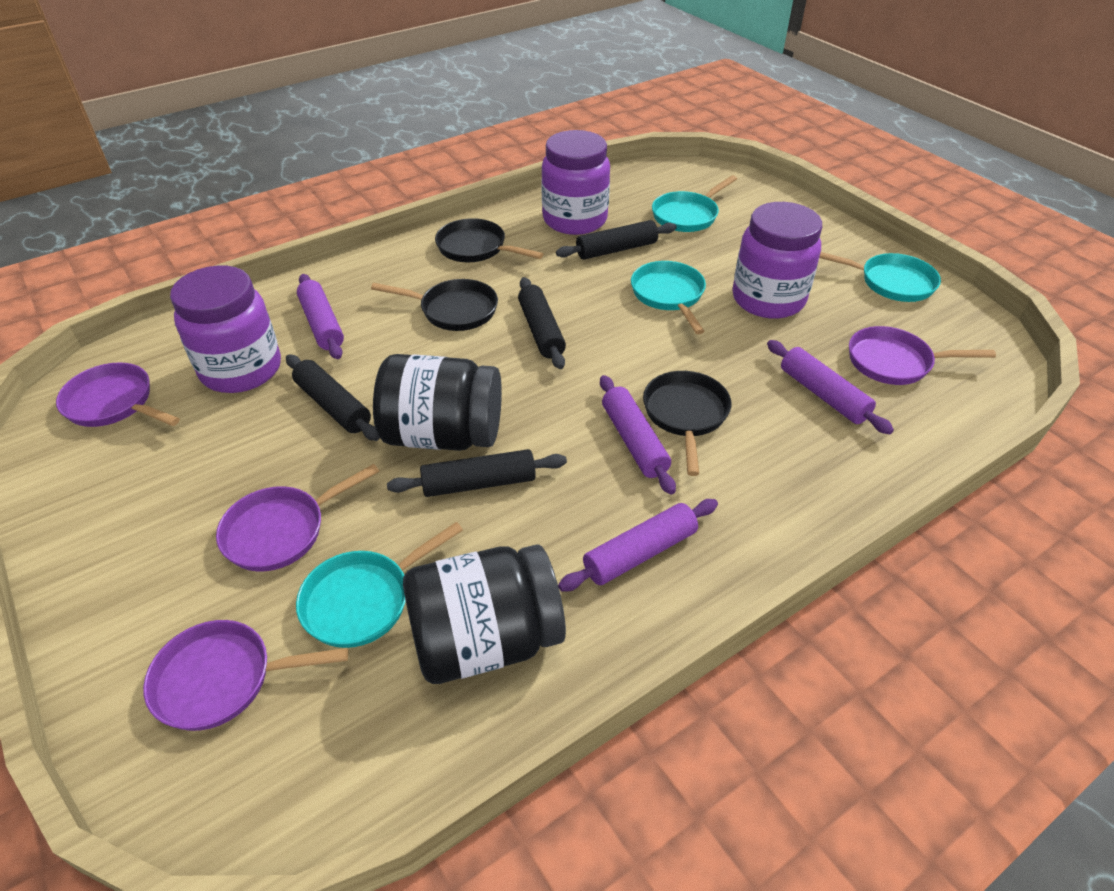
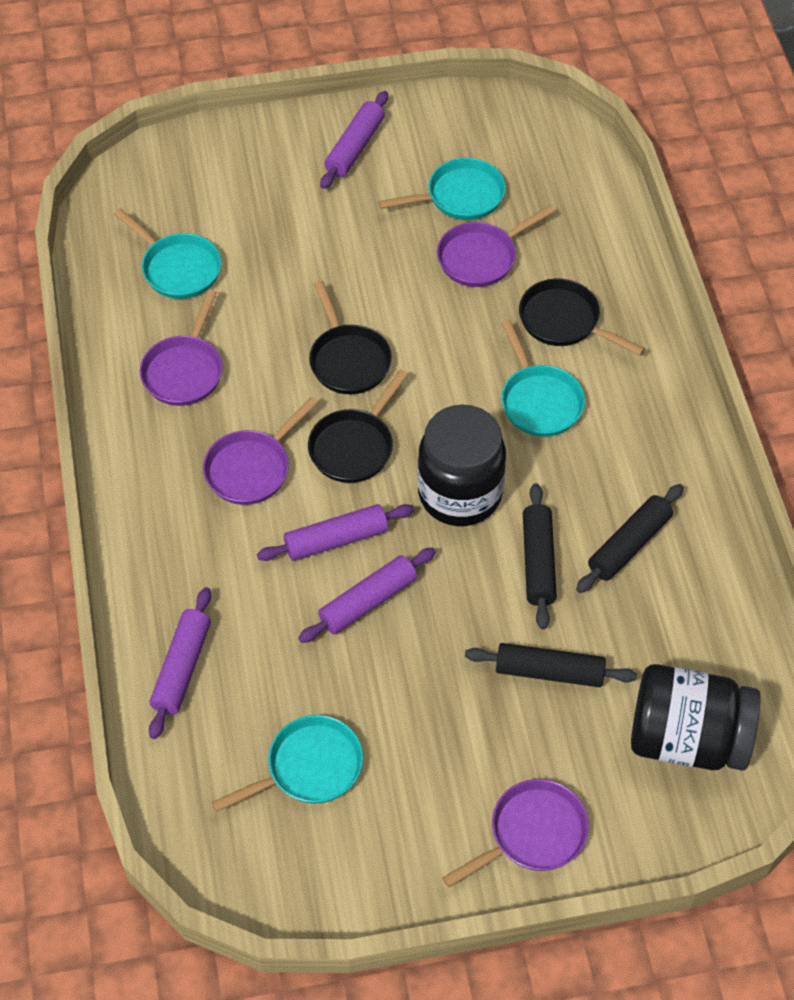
black rolling pin: [286,355,380,441] [387,449,567,497] [518,277,566,369] [556,220,676,260] = 4 -> [465,643,637,687] [523,483,557,629] [576,484,684,593] = 3
purple jar: [170,266,281,393] [541,130,610,235] [732,202,822,319] = 3 -> none = 0

